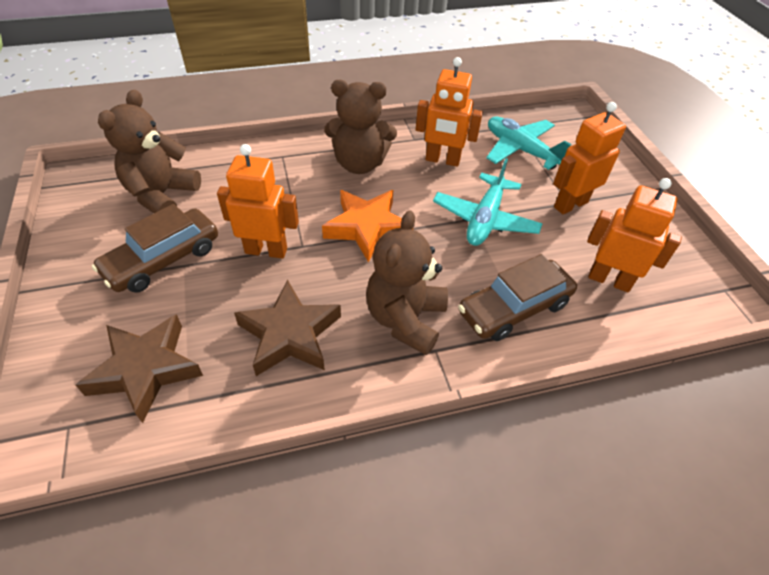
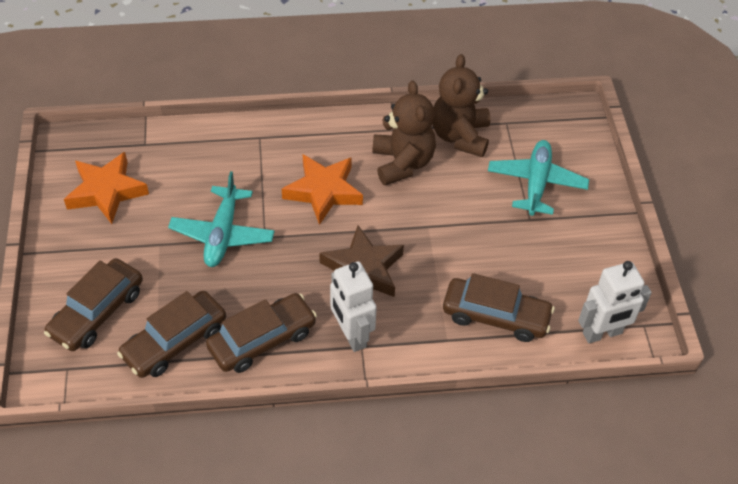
brown car: [92,204,218,293] [458,254,577,341] = 2 -> [44,258,143,351] [117,291,226,378] [206,293,317,373] [443,273,555,342] = 4
brown star: [76,314,203,423] [234,280,341,376] = 2 -> [319,225,404,297] = 1
brown teddy bear: [98,90,201,213] [324,80,397,174] [366,210,448,355] = 3 -> [372,81,436,185] [432,54,490,157] = 2
orange robot: [217,144,299,259] [416,57,483,167] [553,102,626,214] [587,178,682,292] = 4 -> none = 0
orange star: [322,190,413,263] = 1 -> [64,152,149,224] [282,154,363,225] = 2
white robot: none = 0 -> [330,261,377,352] [578,261,652,343] = 2

